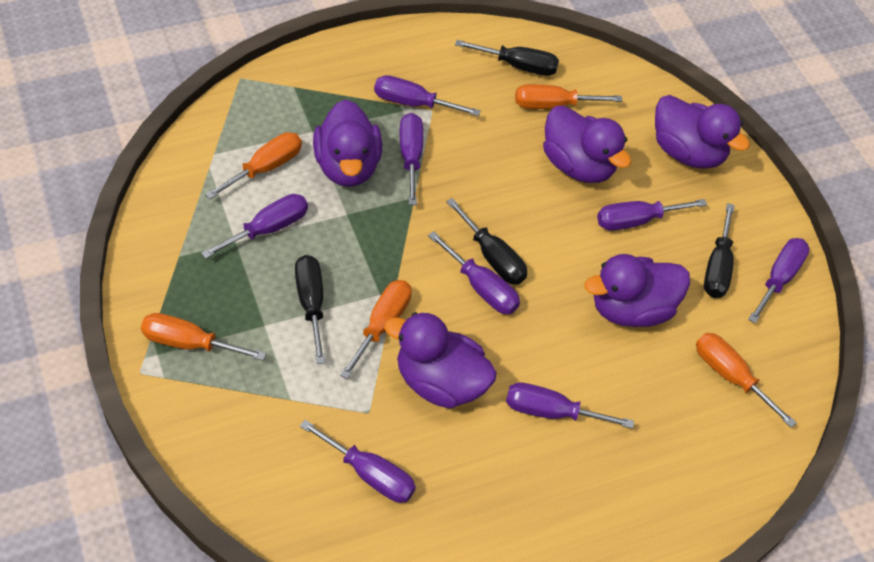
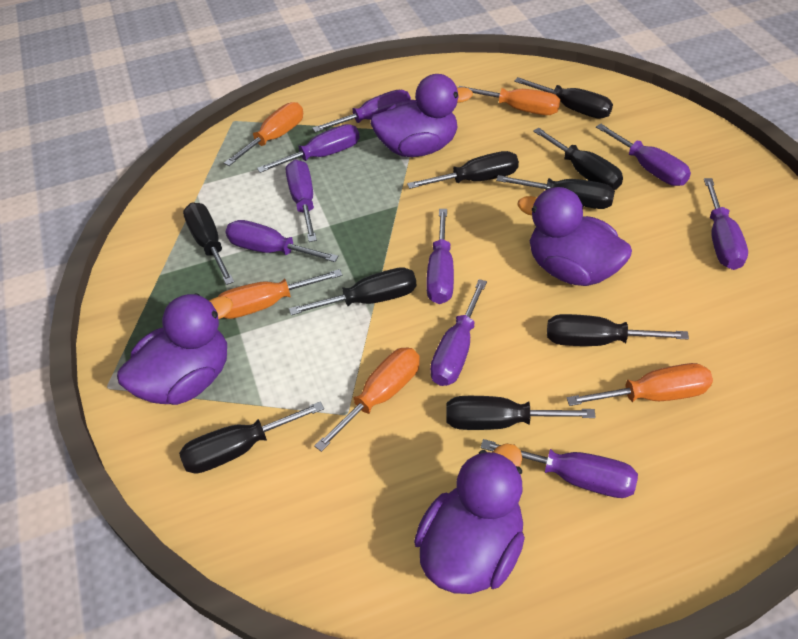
black screwdriver: [295,255,325,364] [446,198,527,285] [455,40,559,76] [704,203,735,298] = 4 -> [179,401,324,474] [183,203,234,285] [289,267,417,315] [407,151,519,189] [446,396,596,430] [496,175,615,209] [514,77,613,119] [533,128,623,190] [547,314,689,346] = 9
purple duck: [313,100,382,187] [384,312,497,409] [543,105,631,183] [584,254,690,327] [655,95,750,169] = 5 -> [117,293,233,405] [370,74,473,157] [414,443,525,594] [517,187,632,286] = 4
purple screwdriver: [201,194,308,259] [300,420,416,503] [374,75,481,116] [400,113,423,205] [428,231,520,314] [506,382,634,429] [597,199,707,231] [748,238,810,323] = 8 -> [225,220,339,262] [257,124,360,173] [286,160,317,242] [312,90,411,132] [426,209,454,304] [430,279,487,386] [481,439,638,498] [596,124,691,186] [704,178,748,270] = 9

